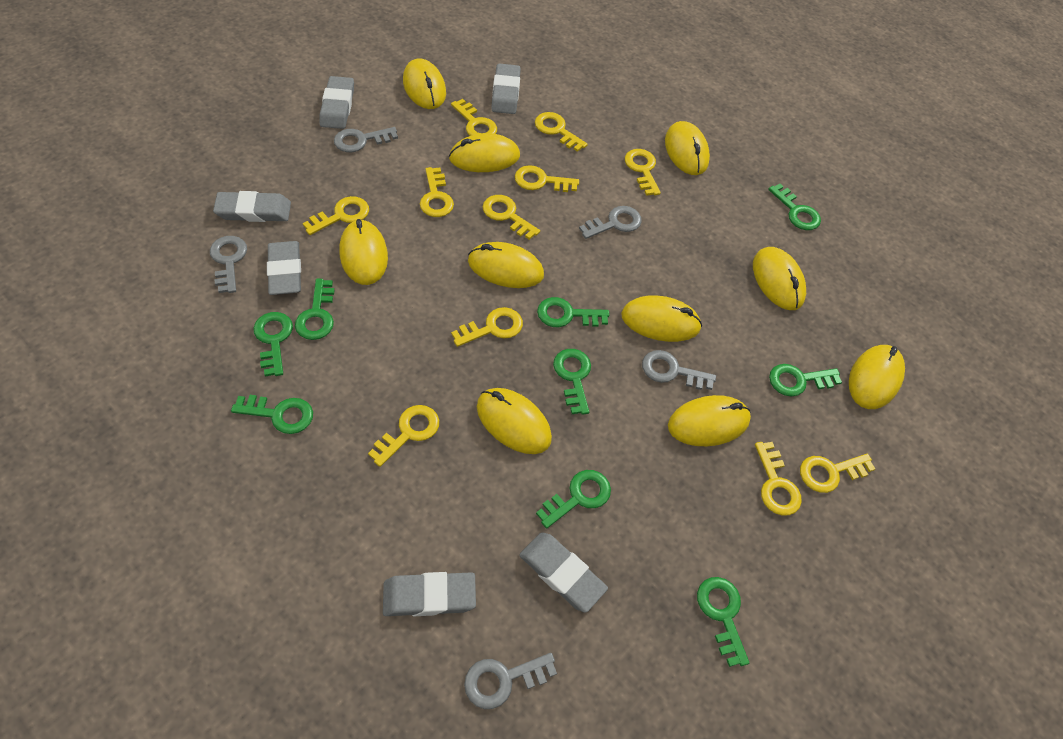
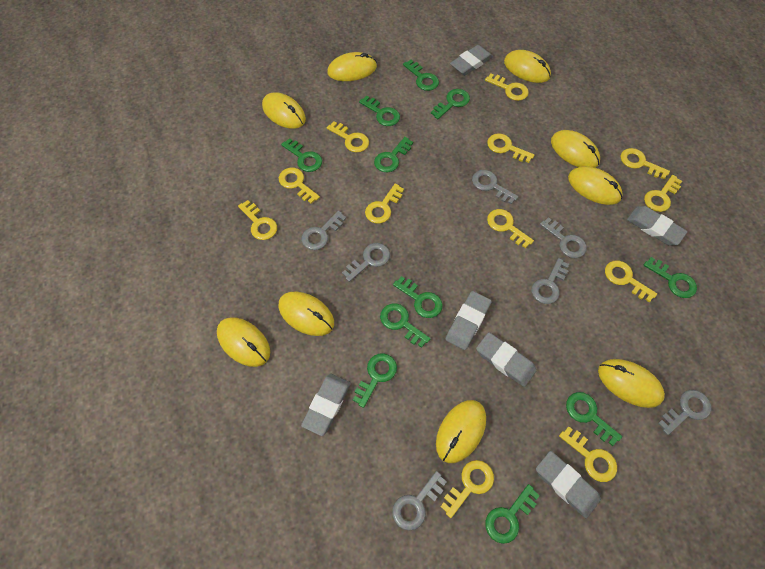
green key: [231,395,313,434] [253,312,293,376] [295,279,335,340] [536,470,611,529] [537,297,609,327] [553,349,591,415] [697,577,749,667] [768,184,821,230] [769,364,842,396] = 9 -> [281,138,322,172] [353,353,397,408] [359,96,400,126] [374,137,413,172] [380,303,431,348] [393,276,443,318] [403,60,439,91] [431,89,470,119] [485,484,540,544] [566,392,622,446] [644,257,697,298] = 11
grey key: [210,236,247,293] [334,127,398,152] [464,653,557,709] [579,206,642,239] [642,350,716,390] = 5 -> [301,211,346,250] [342,243,390,282] [392,471,447,531] [472,170,519,204] [531,258,569,304] [540,217,587,258] [658,390,711,435] = 7
yellow key: [303,196,369,235] [368,405,439,467] [420,167,454,217] [451,99,497,136] [451,307,523,347] [483,195,540,240] [515,165,579,192] [535,112,588,152] [625,149,661,196] [755,442,802,516] [800,454,875,493] = 11 -> [238,200,277,240] [279,168,320,204] [327,121,369,152] [365,184,404,223] [440,460,494,518] [485,74,529,101] [487,133,534,163] [487,209,534,248] [559,426,617,482] [605,261,657,302] [620,148,670,179] [644,175,682,212] = 12
yellow mouse: [339,219,388,285] [403,58,446,109] [449,133,520,172] [468,242,544,288] [477,388,552,454] [621,296,702,342] [665,121,710,175] [668,395,751,446] [753,247,806,310] [849,345,905,409] = 10 -> [217,317,270,367] [262,92,306,129] [278,291,334,336] [327,52,377,81] [436,400,486,463] [504,50,551,83] [551,130,600,168] [568,166,623,205] [598,359,665,408] = 9

